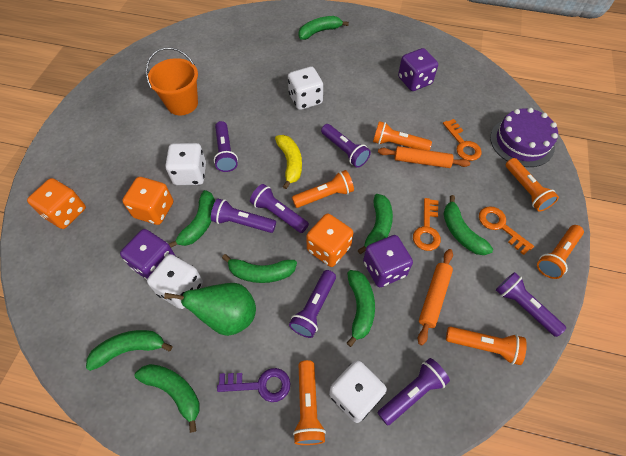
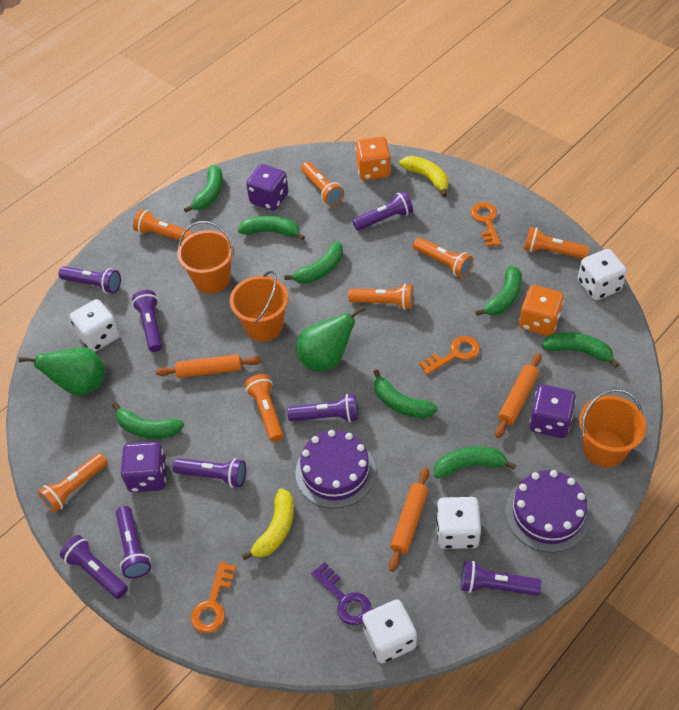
green pear: [164,283,256,336] = 1 -> [19,347,105,396] [297,306,365,371] = 2
orange bucket: [146,47,198,115] = 1 -> [177,221,234,294] [230,271,288,341] [579,389,647,467] = 3
orange dice: [27,178,86,229] [122,177,173,225] [306,214,353,267] = 3 -> [355,136,391,180] [519,285,564,336] = 2
orange flashlight: [292,170,354,208] [293,360,326,445] [373,121,432,151] [446,326,527,365] [506,158,559,212] [537,225,584,279] = 6 -> [38,453,108,513] [133,209,193,241] [245,374,284,442] [301,162,344,206] [348,284,414,310] [413,238,473,278] [524,227,589,259] = 7
orange rolling pin: [378,146,470,168] [418,249,453,345] = 2 -> [156,354,261,378] [389,467,429,572] [495,353,542,438] = 3
purple cake: [490,108,558,167] = 1 -> [295,430,376,509] [506,470,591,553] = 2
purple flashlight: [211,199,276,233] [214,121,238,172] [250,184,309,233] [289,270,336,338] [321,124,371,168] [378,358,450,426] [496,272,566,337] = 7 -> [59,266,121,294] [60,535,128,599] [116,506,151,579] [132,290,162,352] [173,458,246,488] [287,394,358,422] [352,191,413,231] [461,561,541,596] = 8
yellow banana: [275,135,302,189] = 1 -> [242,488,294,560] [400,156,448,197] = 2

